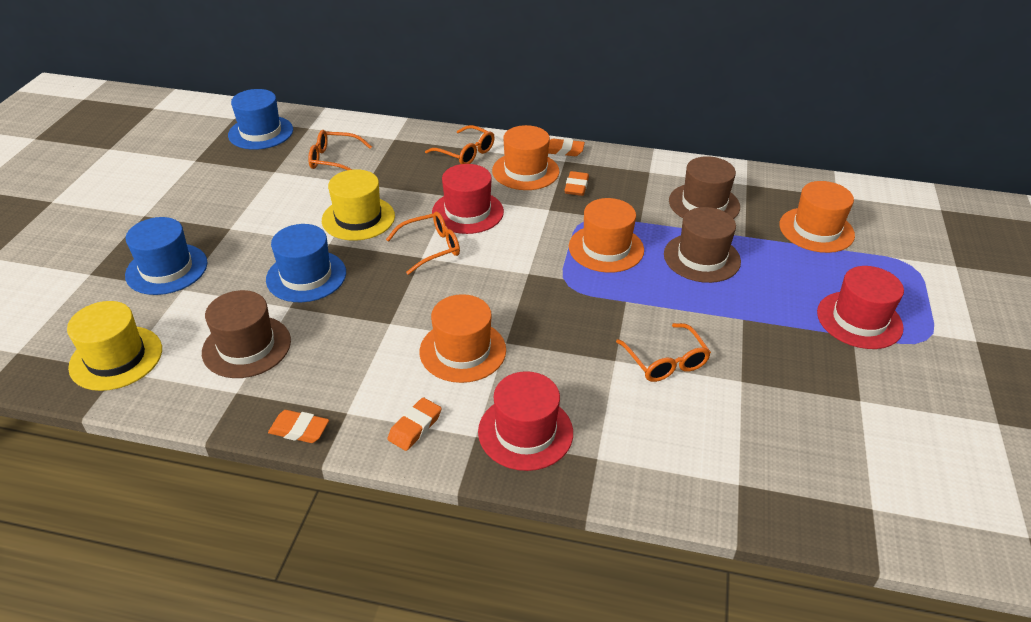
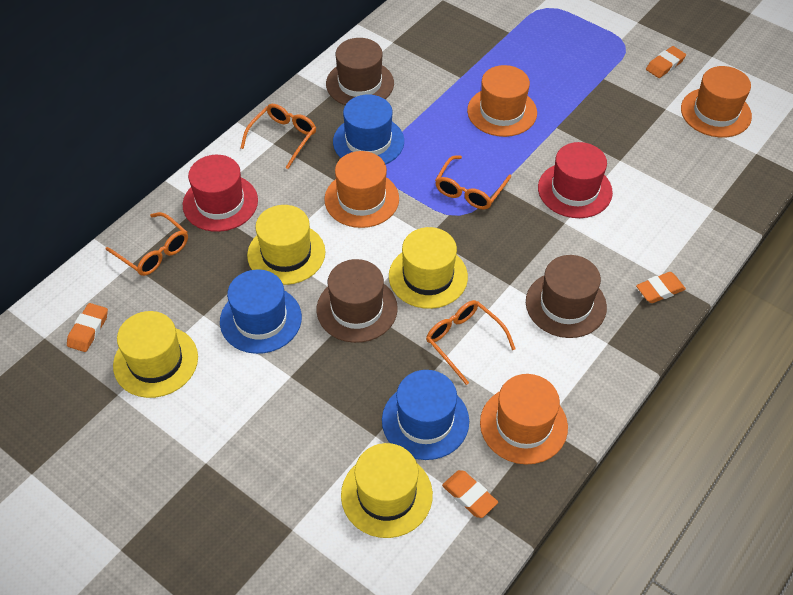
red hat: [432,164,504,234] [478,371,573,471] [817,266,904,349] = 3 -> [183,155,258,232] [538,142,613,218] = 2
yellow hat: [67,301,162,391] [322,169,395,241] = 2 -> [113,311,198,398] [247,205,325,285] [341,443,433,538] [389,227,468,309] = 4

